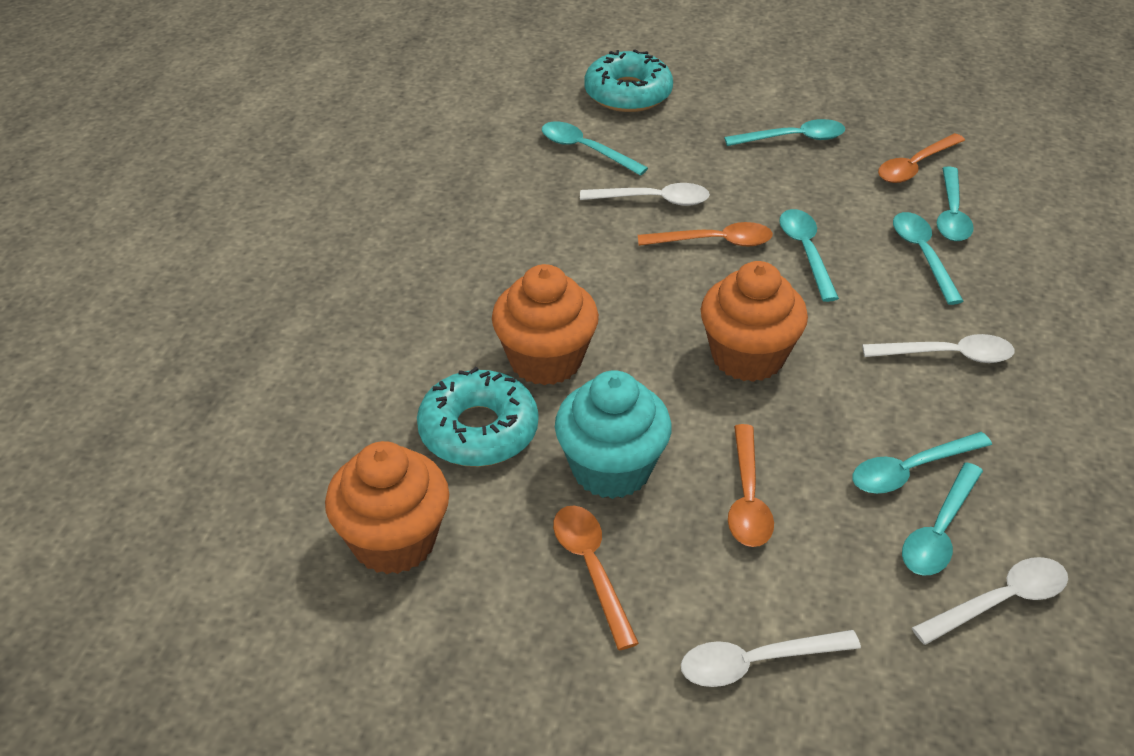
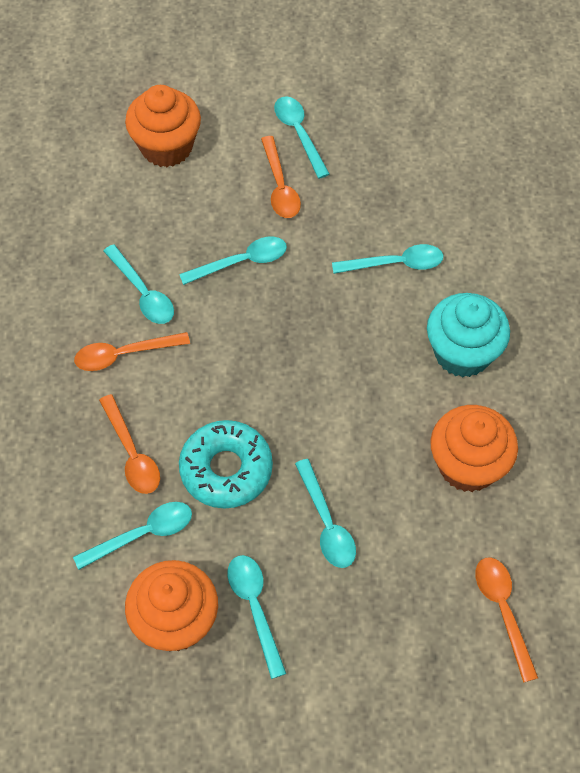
turquoise donut: [417,367,538,467] [584,49,673,112] = 2 -> [179,420,273,509] = 1
white spoon: [580,183,710,206] [681,630,861,687] [862,334,1014,363] [912,557,1068,645] = 4 -> none = 0

